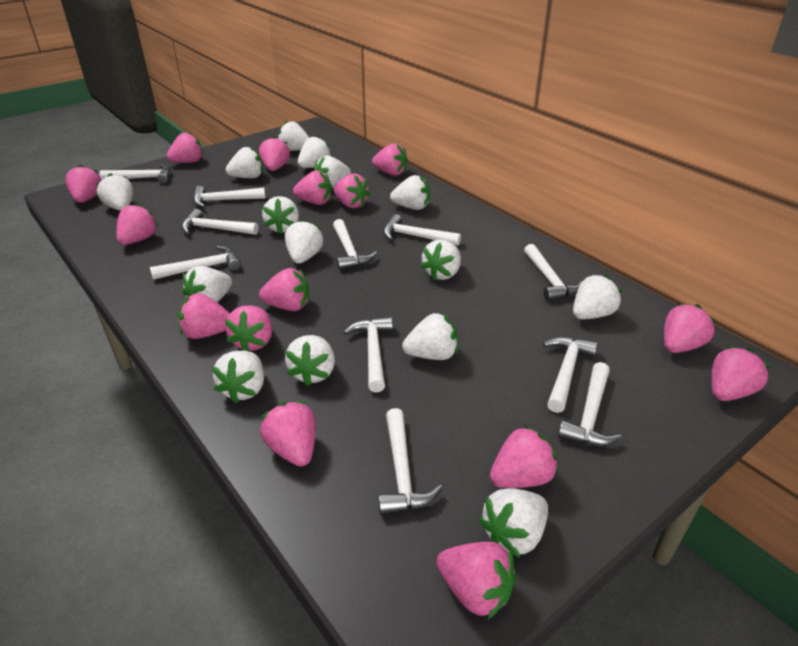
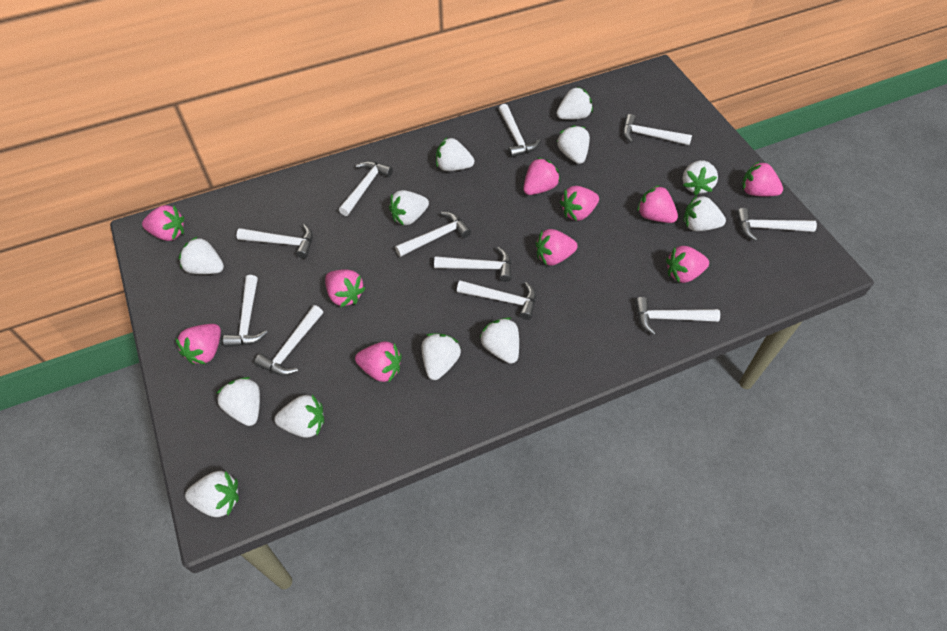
pink strawberry: [65,165,101,203] [116,203,158,245] [167,132,203,163] [178,293,230,339] [225,305,272,351] [259,136,290,171] [259,268,309,311] [260,401,316,466] [293,171,332,205] [333,174,371,209] [372,144,408,176] [436,542,516,619] [490,425,558,488] [664,303,716,353] [711,346,771,401] = 15 -> [142,205,184,241] [175,324,221,365] [325,269,366,308] [355,341,402,382] [523,157,560,195] [536,229,578,266] [560,186,599,221] [637,185,678,223] [666,246,709,283] [742,161,783,196] = 10
white strawberry: [96,173,134,211] [182,266,232,303] [212,351,264,403] [226,147,263,178] [262,196,299,234] [278,121,309,151] [285,219,323,264] [285,335,335,386] [298,135,332,168] [315,156,351,188] [390,175,430,210] [402,313,458,360] [420,239,461,280] [478,488,548,558] [573,274,622,319] = 15 -> [179,237,224,274] [185,471,239,517] [216,377,260,426] [274,395,324,438] [389,190,429,226] [422,333,461,380] [436,137,474,171] [480,317,519,364] [556,87,593,120] [557,125,590,164] [682,160,718,196] [683,196,726,231] = 12

